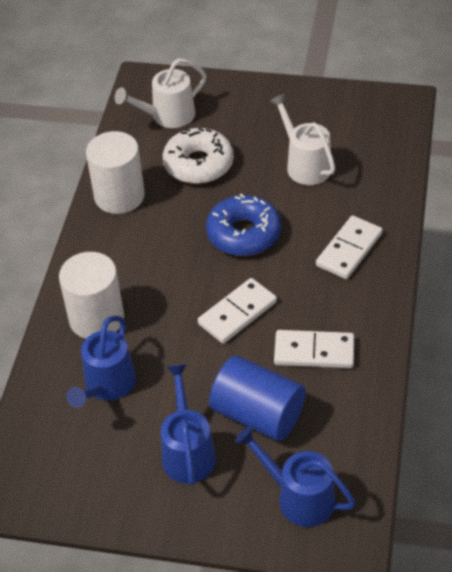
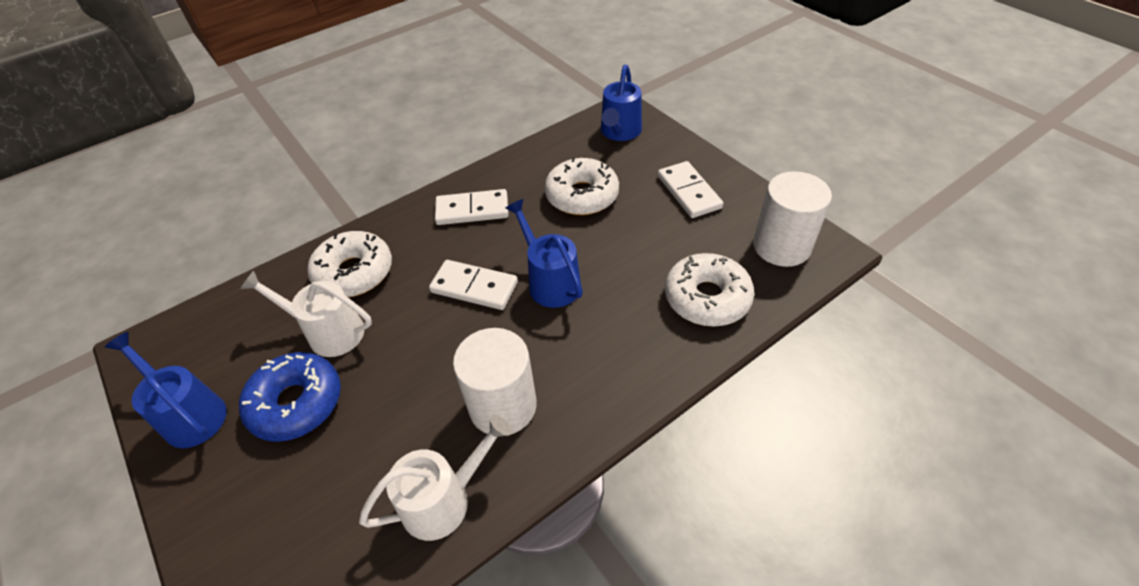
blue cylinder: [209,356,306,441] = 1 -> none = 0
white donut: [162,127,234,184] = 1 -> [307,231,392,297] [545,157,619,215] [665,253,755,327] = 3

